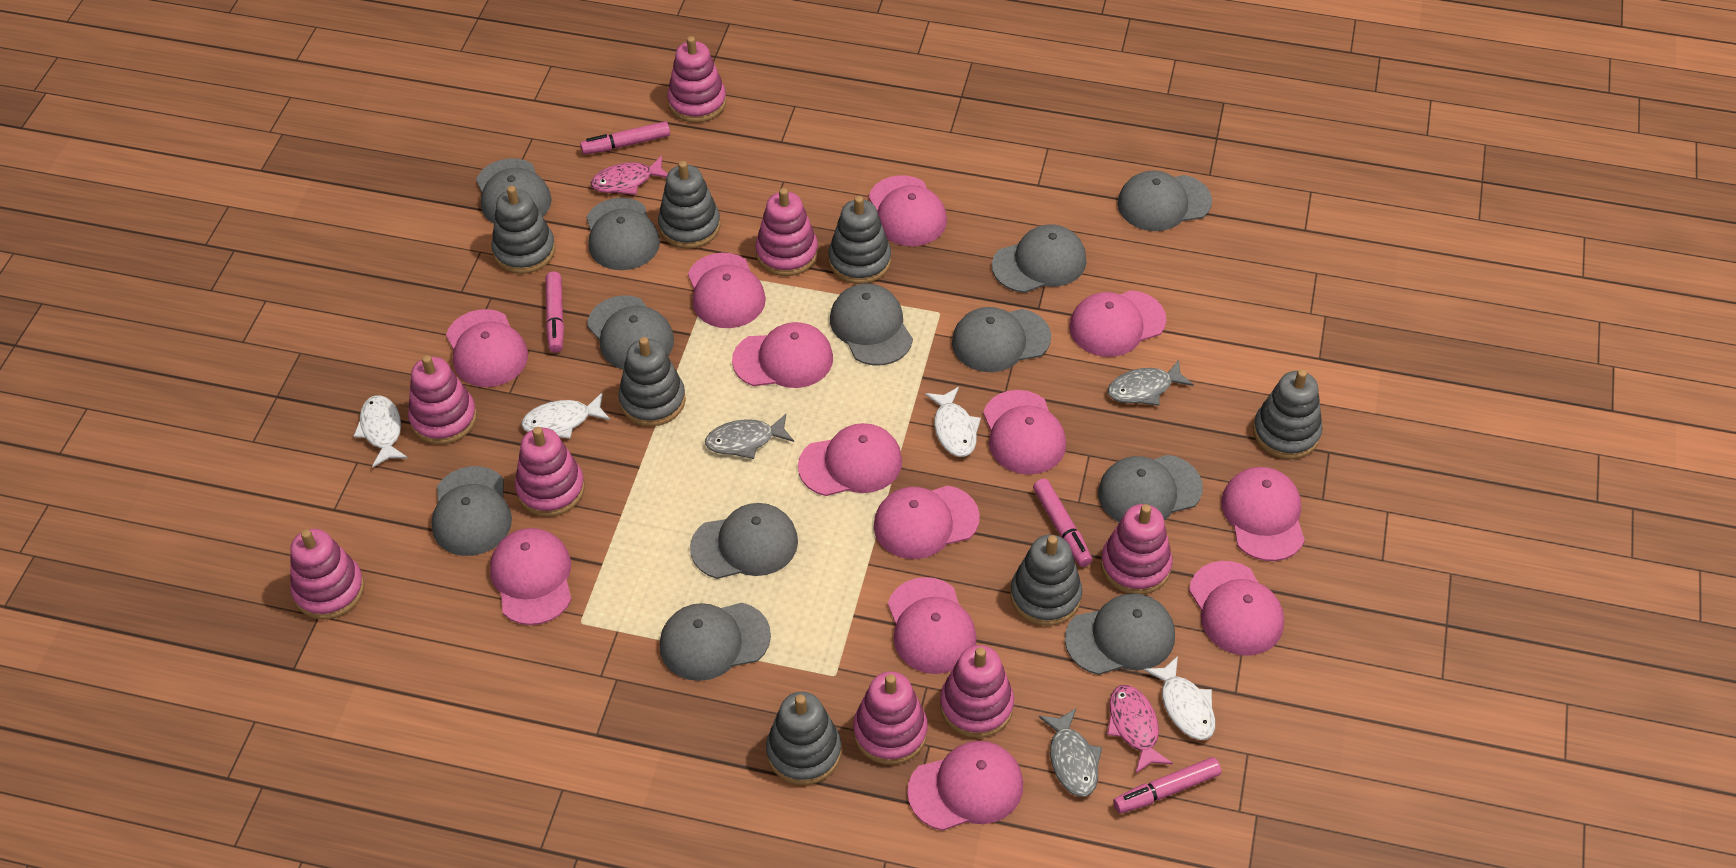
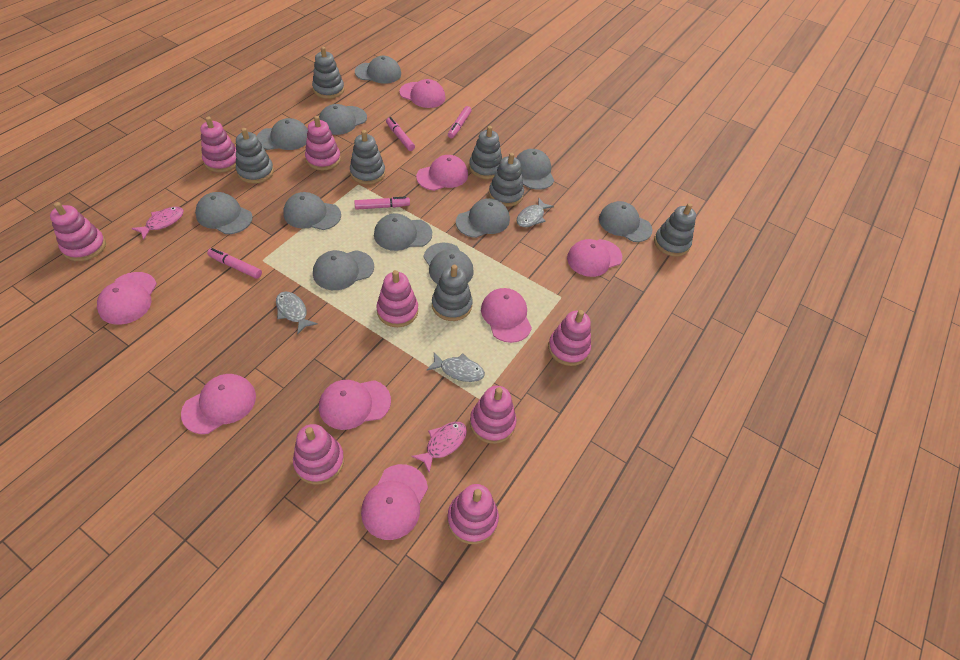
grey cap: [432,466,512,556] [476,158,552,224] [586,198,660,270] [587,295,674,369] [660,603,771,681] [690,503,798,579] [830,283,913,365] [952,307,1051,372] [992,224,1087,293] [1065,593,1175,675] [1098,455,1203,522] [1117,170,1212,231] = 12 -> [195,192,253,234] [257,118,308,150] [283,192,341,230] [313,250,374,290] [319,104,367,135] [355,56,401,84] [374,213,432,251] [423,243,474,284] [456,198,510,238] [516,149,554,190] [599,201,652,242] = 11
pink cap: [446,309,528,387] [490,528,572,625] [688,253,766,328] [732,322,833,388] [798,423,902,496] [869,175,947,246] [874,486,980,559] [888,577,977,674] [907,741,1023,831] [983,390,1066,475] [1069,290,1166,357] [1189,561,1284,655] [1221,467,1305,561] = 13 -> [97,272,157,325] [181,374,256,434] [319,380,391,430] [361,464,428,540] [400,79,445,108] [416,155,468,191] [481,288,532,343] [567,239,622,277] = 8
white fish: [354,395,408,467] [521,393,610,439] [925,387,981,457] [1144,656,1215,740] = 4 -> none = 0

